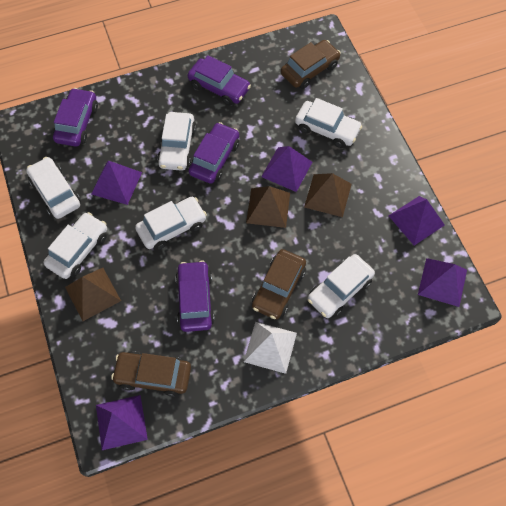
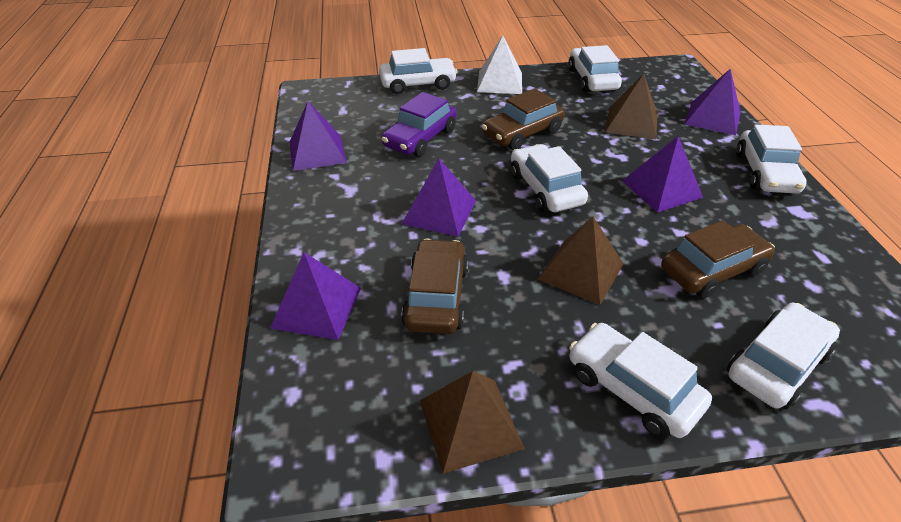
purple car: [53,88,98,147] [175,260,215,332] [187,55,251,106] [189,122,239,184] = 4 -> [382,92,457,157] = 1

